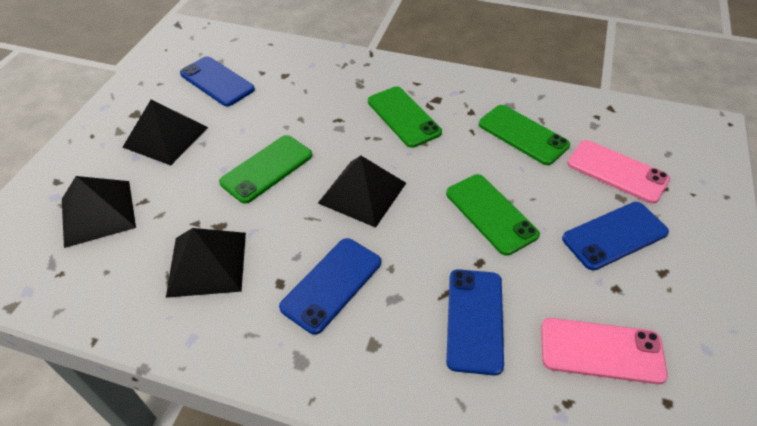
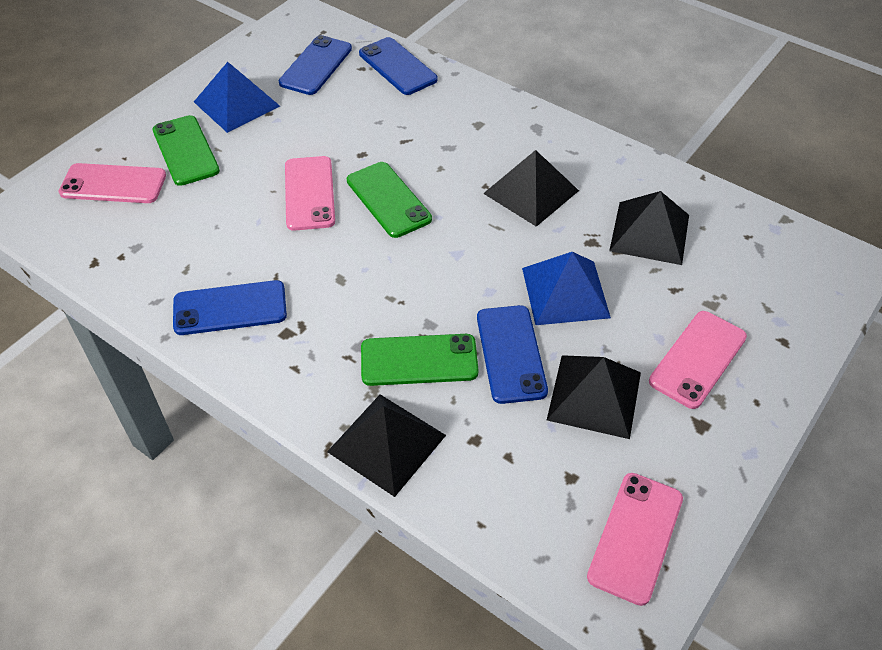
blue pyramid: none = 0 -> [194,62,280,133] [522,252,611,325] = 2
green phone: [219,135,312,204] [368,87,442,148] [446,174,540,256] [479,105,570,165] = 4 -> [153,115,220,186] [347,162,432,238] [361,334,479,386] = 3
pink phone: [541,318,668,384] [567,140,670,204] = 2 -> [58,163,166,203] [285,156,335,231] [587,473,683,606] [649,311,747,409] = 4

